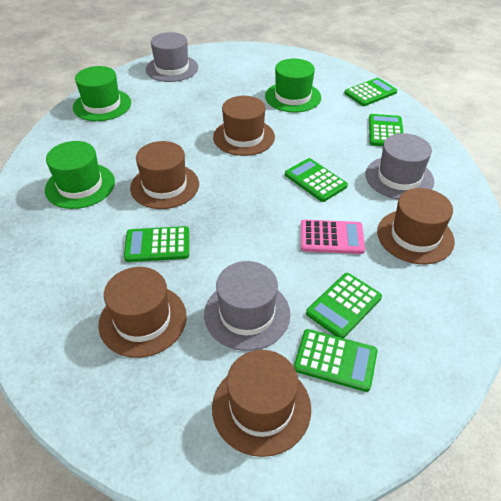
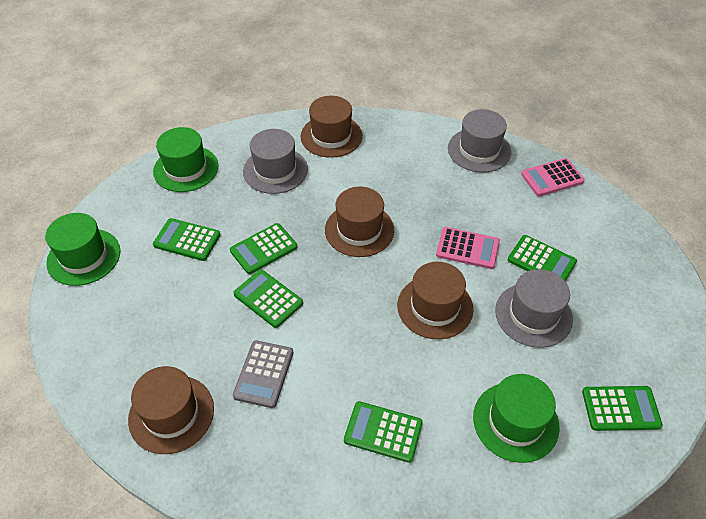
brown hat: [99,267,187,358] [130,141,199,209] [212,350,311,457] [213,96,275,156] [377,188,455,264] = 5 -> [128,366,214,454] [300,96,362,158] [325,187,394,257] [397,262,473,339] = 4
grey calculator: none = 0 -> [233,340,294,408] = 1
pink calculator: [301,220,365,254] = 1 -> [436,227,500,269] [521,158,585,196] = 2

